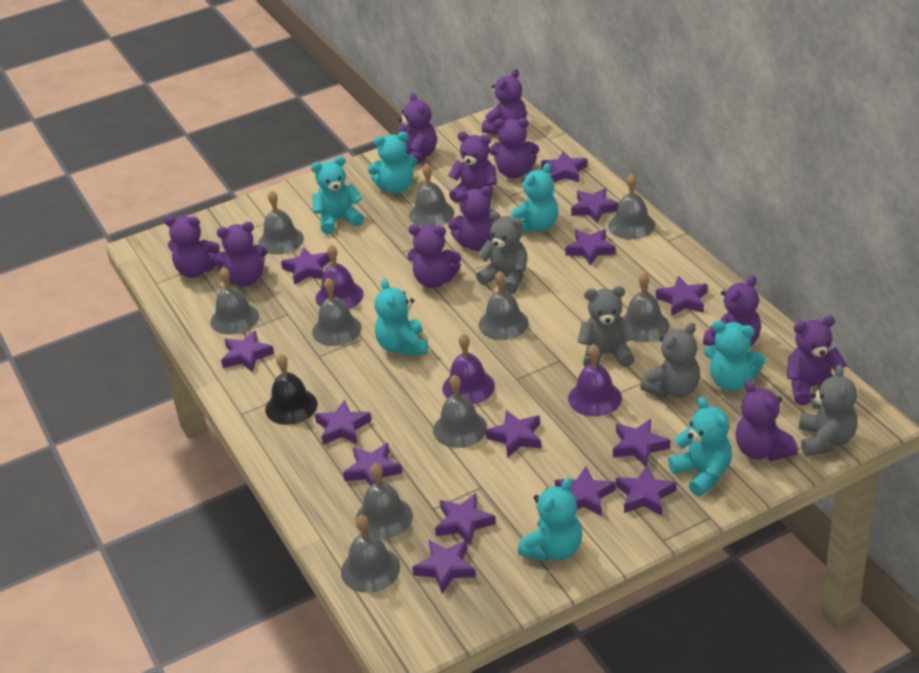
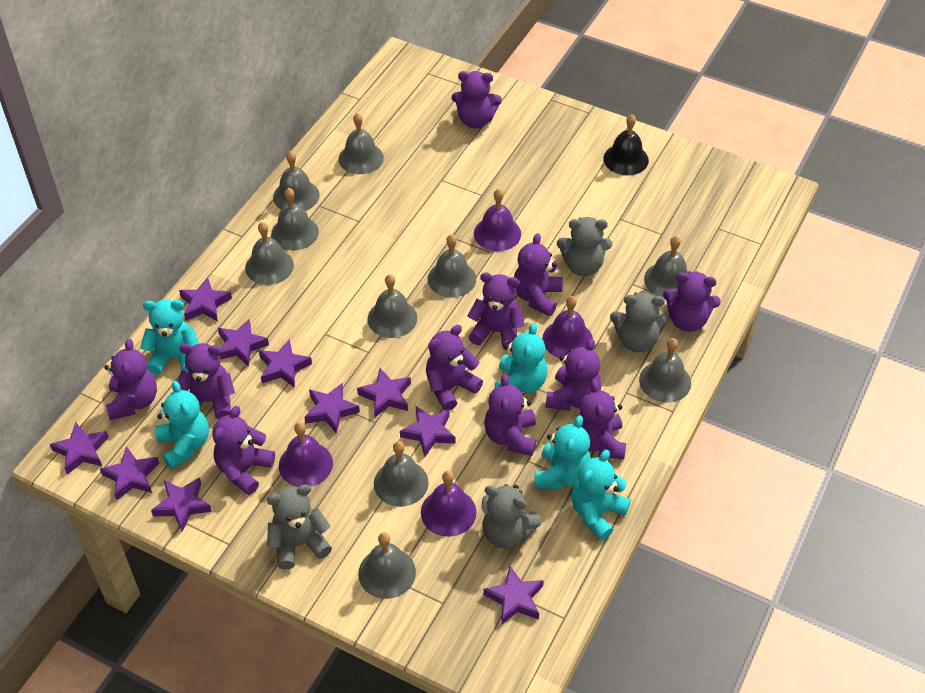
purple bell: [316,245,364,309] [443,333,495,404] [568,344,622,417] = 3 -> [279,422,333,487] [421,471,477,537] [474,189,521,251] [542,296,593,358] = 4
purple star: [221,330,274,372] [281,247,331,285] [315,400,371,445] [343,443,403,486] [412,540,476,594] [435,493,496,546] [485,410,541,458] [541,151,587,183] [555,466,615,516] [565,229,616,266] [571,188,619,224] [613,419,670,467] [616,465,676,516] [656,276,708,316] = 14 -> [50,422,109,475] [100,446,159,501] [151,477,212,531] [179,277,232,322] [218,319,269,367] [259,339,312,388] [304,383,360,434] [357,368,411,417] [400,406,456,457] [483,566,544,625] = 10
turquoise teddy bear: [311,156,364,234] [368,132,417,194] [374,279,428,356] [510,163,558,233] [518,478,582,562] [668,397,732,496] [704,321,765,391] = 7 -> [140,299,199,375] [155,381,209,469] [495,323,547,393] [534,415,591,489] [571,450,631,541] = 5

